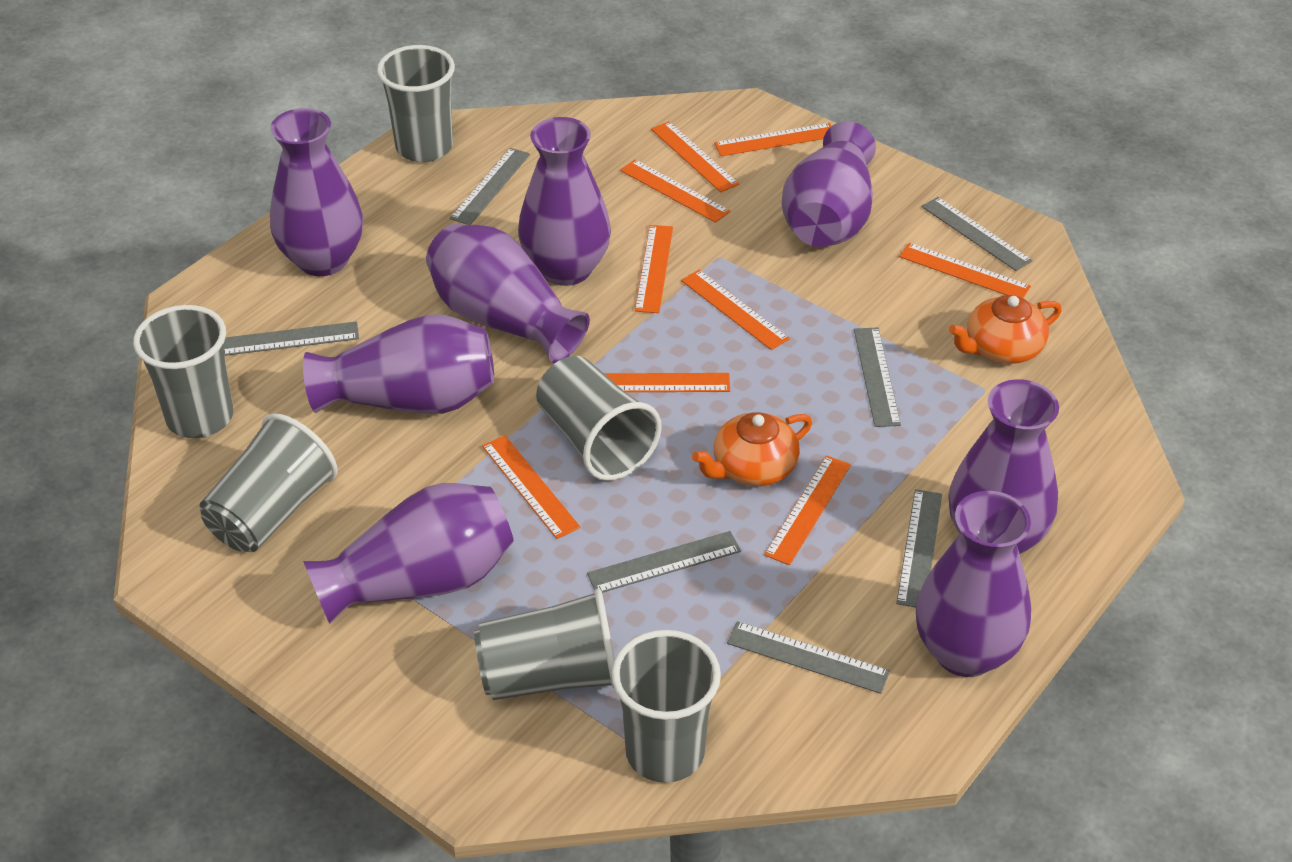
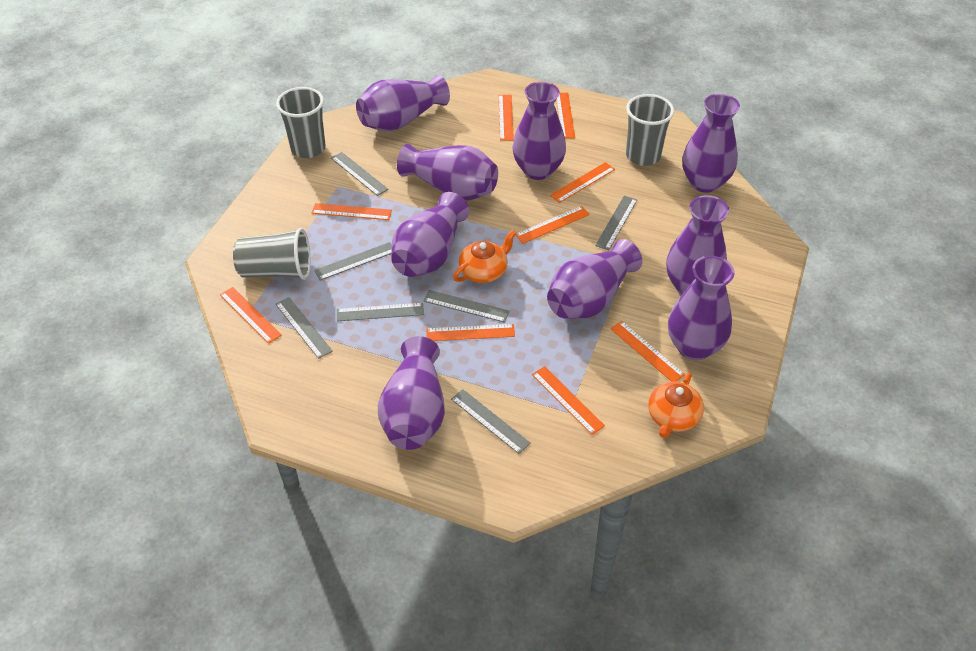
grey cup: [133,305,233,438] [200,413,337,552] [377,45,455,162] [474,589,615,700] [536,356,662,481] [612,630,721,783] = 6 -> [233,228,311,280] [276,87,326,158] [626,94,674,166] = 3
purple vase: [270,108,363,276] [303,315,494,414] [303,483,514,624] [426,224,590,363] [518,117,611,286] [781,121,876,247] [916,491,1031,677] [948,379,1059,554] = 8 -> [356,75,450,132] [378,336,445,450] [391,192,469,277] [397,144,498,200] [512,81,566,180] [547,239,642,319] [666,195,729,295] [668,256,735,360] [682,94,740,193] = 9

